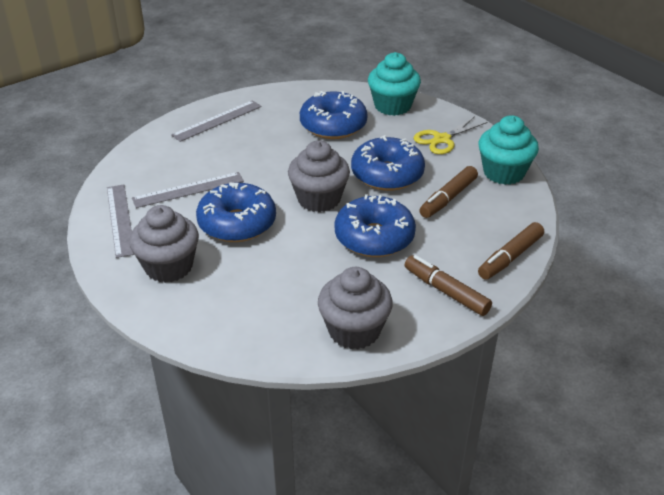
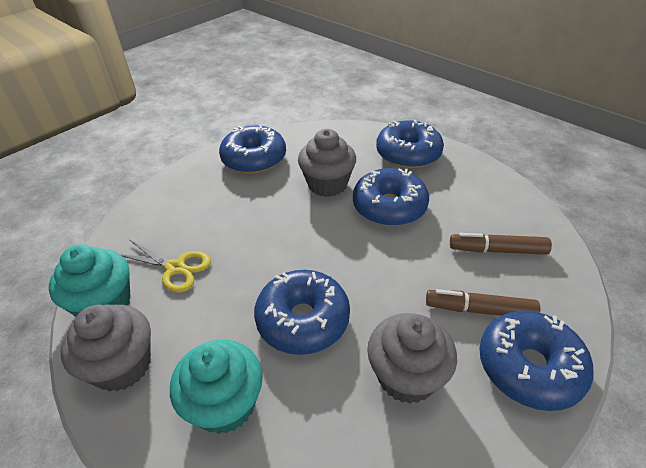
blue donut: [196,183,276,242] [300,91,367,139] [334,194,416,257] [351,135,425,191] = 4 -> [219,125,286,174] [254,270,350,355] [353,168,429,226] [376,120,444,169] [479,310,593,411] = 5
brown marker: [405,255,492,316] [419,166,478,218] [478,222,544,280] = 3 -> [426,289,540,316] [450,233,552,255] = 2
grey ruler: [107,185,134,258] [132,172,244,208] [171,100,262,142] = 3 -> none = 0

